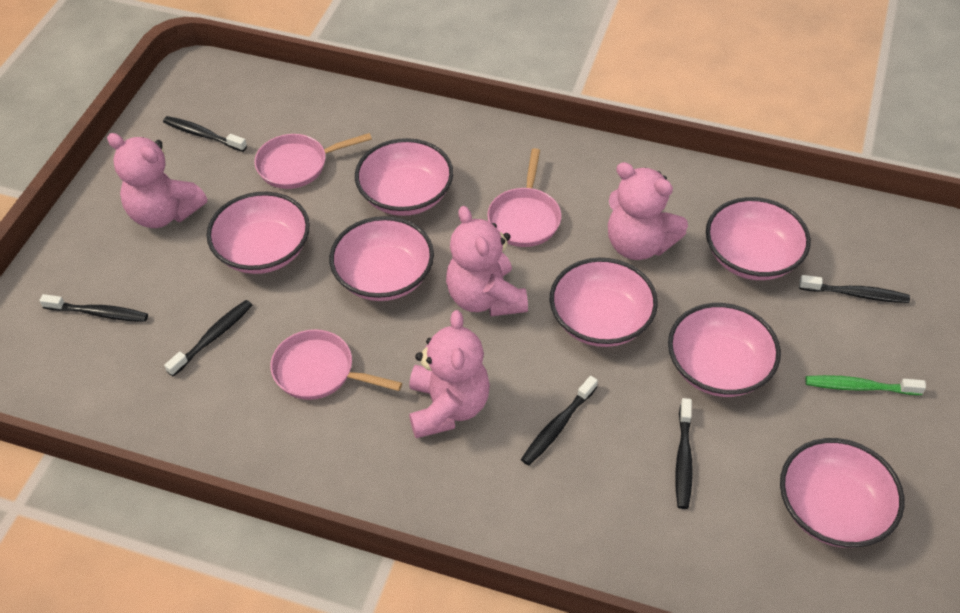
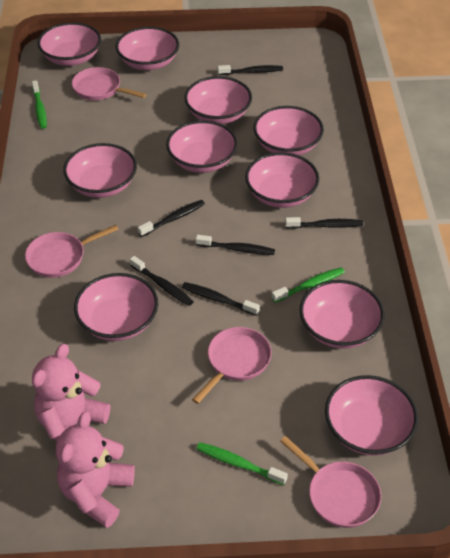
green toothbrush: [806,375,926,395] = 1 -> [32,80,47,129] [196,442,288,485] [271,267,345,303] = 3
pink bowl: [207,192,310,274] [329,216,434,301] [355,138,453,216] [550,258,658,347] [668,303,781,397] [706,197,811,280] [780,438,904,548] = 7 -> [37,22,101,66] [63,143,137,198] [74,273,158,341] [116,27,179,70] [166,120,238,173] [184,76,252,124] [245,152,319,208] [253,106,324,155] [300,280,384,349] [325,375,418,456] = 10
pink pan: [254,133,372,189] [270,329,402,400] [487,148,561,247] = 3 -> [25,225,119,278] [72,67,146,100] [192,327,272,404] [280,436,381,528] = 4
pink teddy bear: [107,133,207,228] [409,310,490,438] [446,206,528,316] [608,162,688,260] = 4 -> [32,344,110,441] [56,412,135,528] = 2

